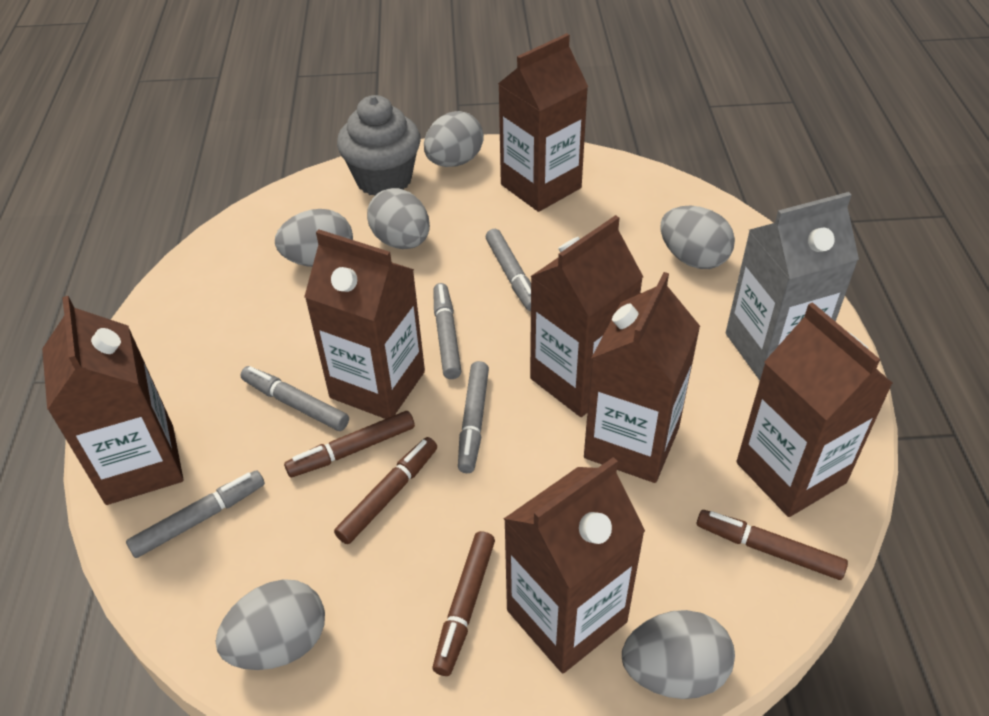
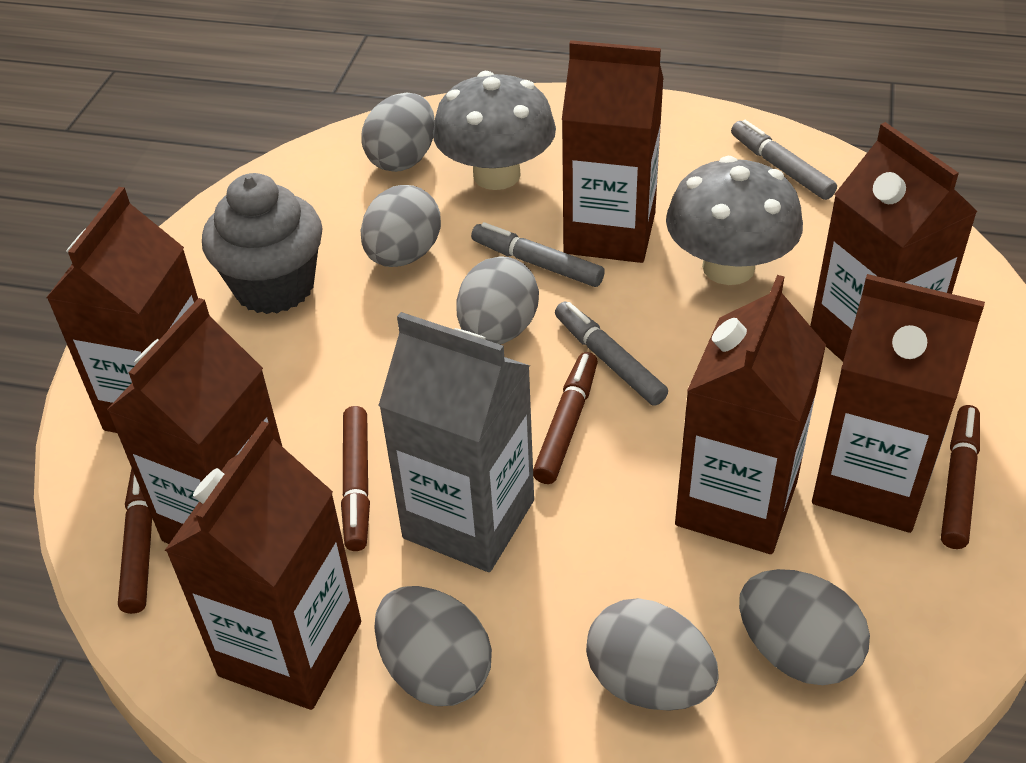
grey marker: [126,470,265,558] [240,366,349,431] [433,283,461,379] [458,361,489,473] [486,229,531,311] = 5 -> [471,222,605,287] [555,302,668,406] [731,120,837,200] = 3
grey mushroom: none = 0 -> [433,71,556,190] [666,156,803,285] = 2

